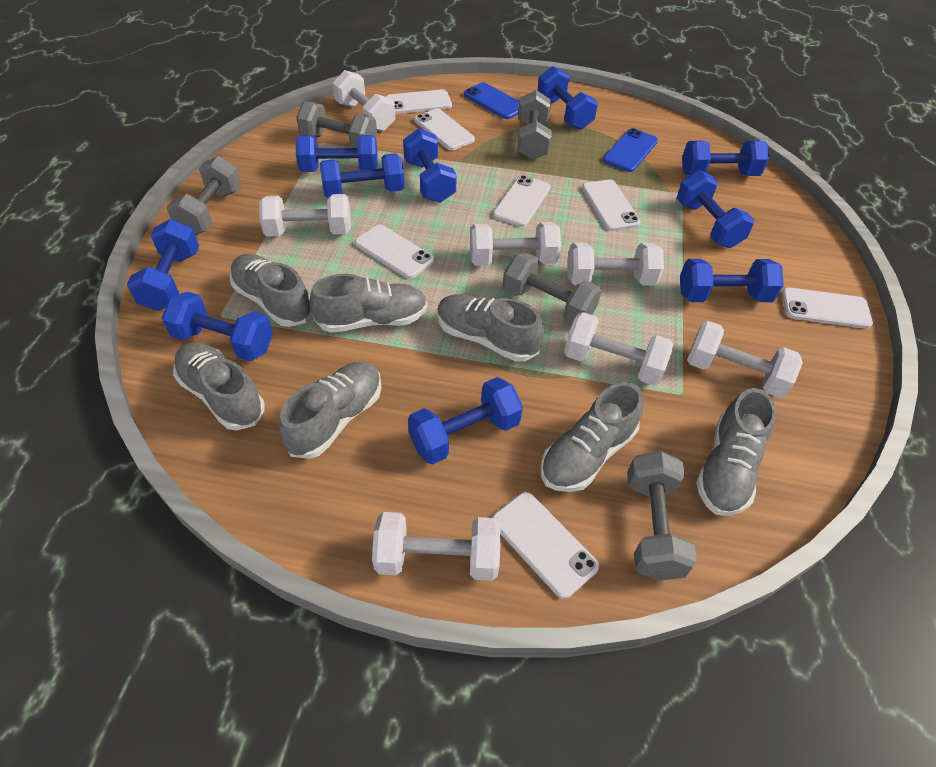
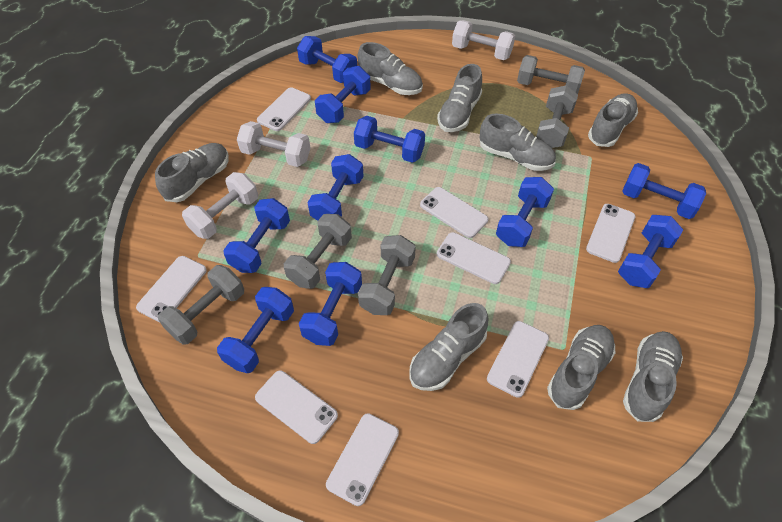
blue phone: [464,82,520,119] [603,128,658,172] = 2 -> none = 0
grey shoe: [173,342,265,431] [230,254,312,327] [279,362,382,459] [309,274,427,333] [437,294,544,362] [541,382,643,492] [696,388,776,516] = 7 -> [155,143,229,202] [358,42,423,95] [410,303,489,391] [437,64,482,132] [480,113,556,171] [547,325,615,410] [588,93,638,147] [623,331,683,422] = 8
white dumbbell: [259,194,351,237] [333,70,395,132] [372,512,501,581] [470,222,561,266] [564,312,673,386] [567,243,664,286] [687,321,803,398] = 7 -> [182,172,258,239] [237,121,310,167] [452,20,515,60] = 3
white phone: [355,224,434,279] [386,89,452,114] [414,109,475,150] [492,492,599,599] [493,175,551,227] [582,179,641,231] [782,287,873,329] = 7 -> [136,256,207,322] [255,370,338,444] [257,87,311,131] [326,413,399,506] [420,187,488,238] [437,232,511,284] [487,321,549,398] [586,204,635,263] = 8

